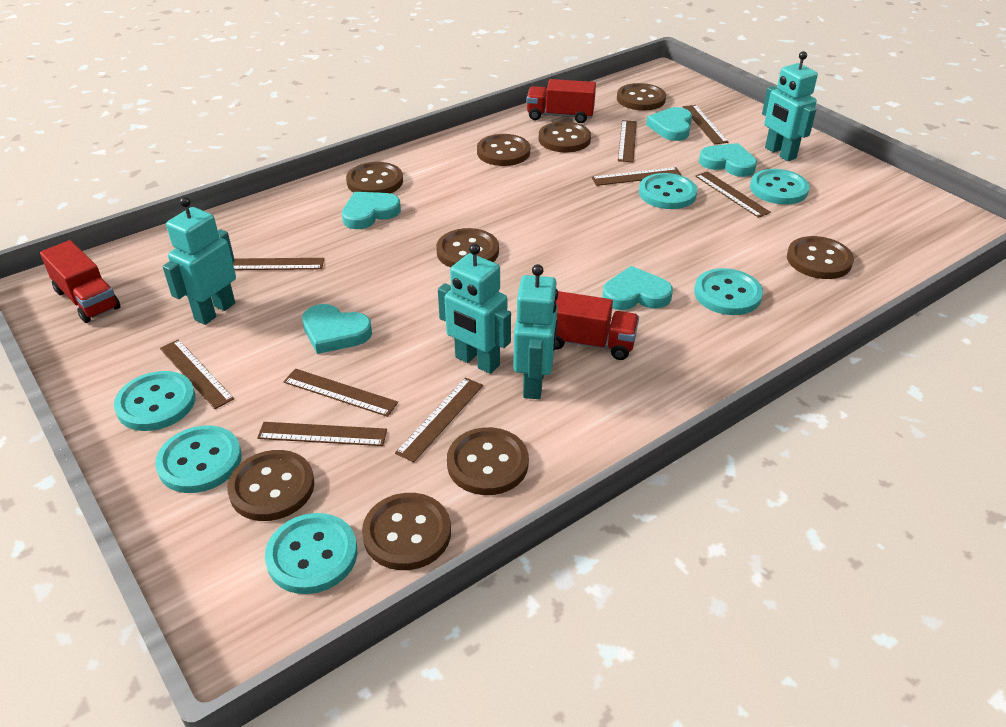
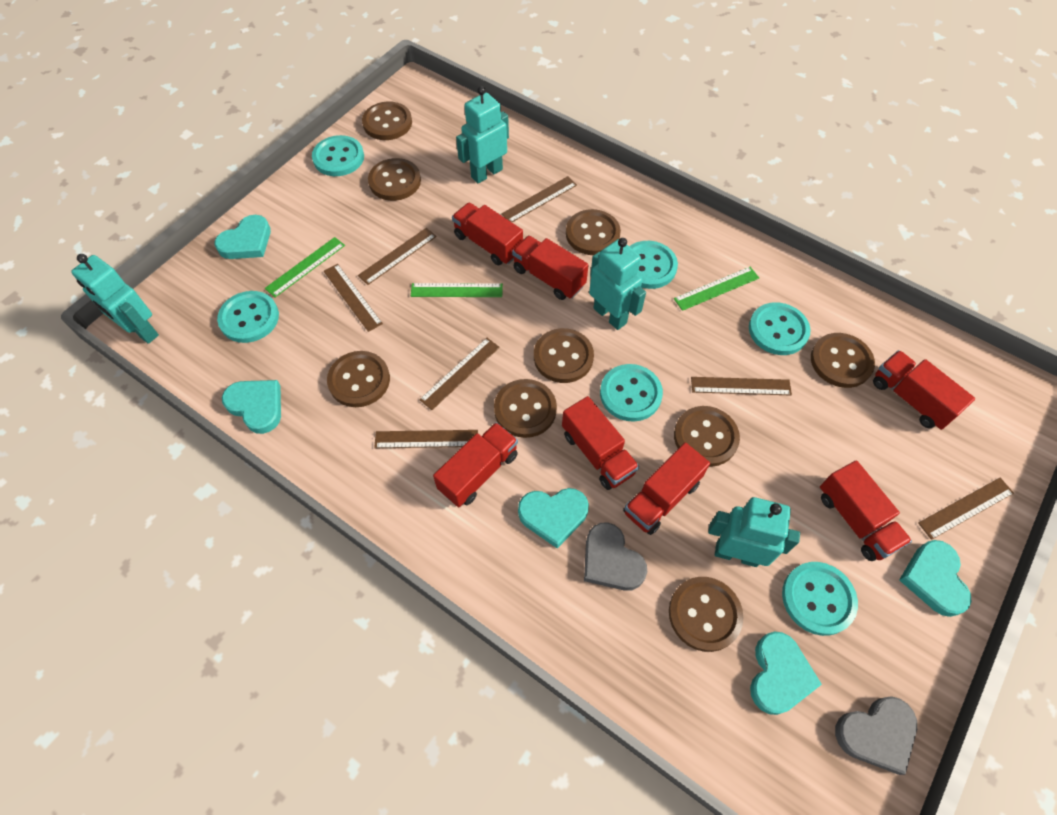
brown ruler: [160,339,234,409] [233,258,324,270] [257,422,387,446] [283,369,398,417] [395,377,483,462] [592,167,682,186] [618,120,637,162] [683,105,728,145] [695,171,771,218] = 9 -> [324,264,383,332] [358,228,437,285] [374,430,478,448] [419,338,500,410] [501,176,577,222] [691,377,792,395] [918,478,1014,540] = 7
green ruler: none = 0 -> [265,237,345,297] [411,283,503,297] [674,267,759,311] = 3
grey heart: none = 0 -> [584,522,647,591] [835,696,917,775] = 2
red truck: [40,240,120,323] [527,79,596,123] [555,291,639,360] = 3 -> [433,422,518,507] [452,203,523,265] [512,235,588,300] [562,396,639,490] [623,443,710,535] [820,460,912,561] [873,350,975,430] = 7

